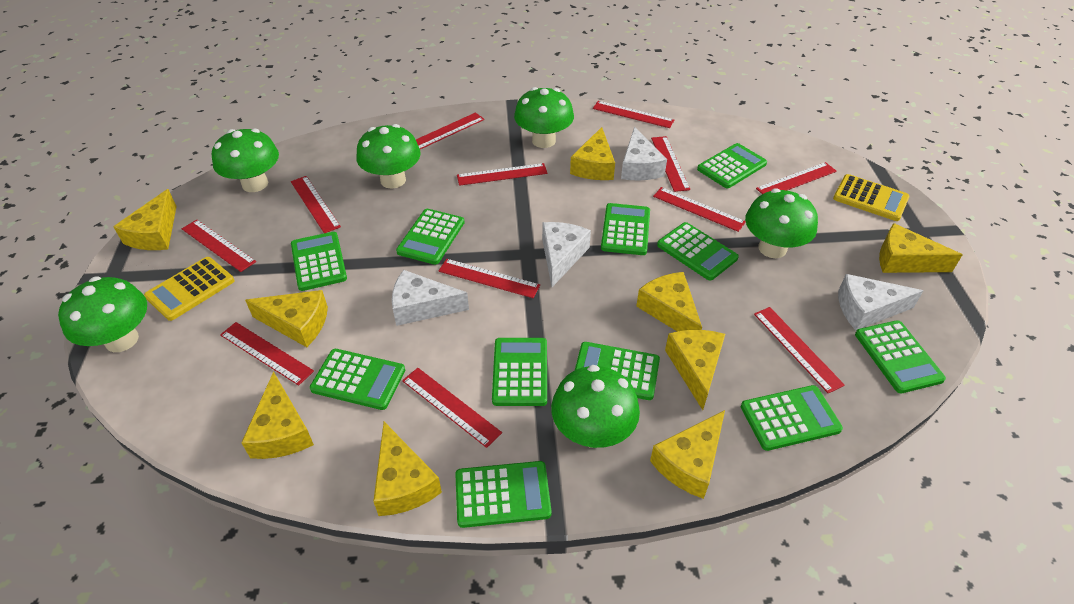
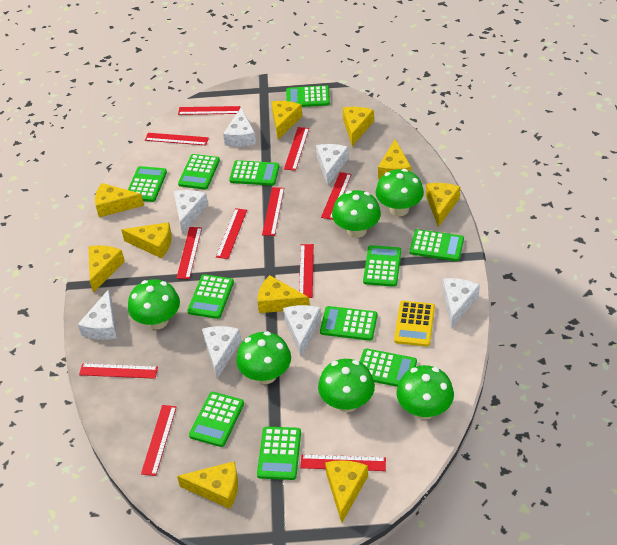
red ruler: [182,220,256,272] [220,322,314,386] [291,176,341,233] [402,368,502,448] [416,112,485,149] [439,259,540,298] [457,163,548,186] [593,101,674,128] [651,136,690,192] [653,187,746,232] [754,307,845,394] [756,162,837,194] = 12 -> [79,363,158,379] [141,405,176,476] [145,133,209,146] [177,227,202,279] [178,106,240,115] [216,208,247,259] [262,187,284,236] [284,127,309,171] [299,244,314,298] [300,455,386,471] [321,172,352,220] = 11
white cheese: [392,270,469,326] [542,222,591,287] [621,127,667,180] [838,274,923,330] = 4 -> [78,289,117,340] [174,190,208,234] [202,326,241,379] [223,108,256,147] [283,305,321,357] [316,144,349,186] [442,278,480,329] = 7
yellow calculator: [144,257,234,321] [833,174,910,221] = 2 -> [394,301,435,347] = 1
yellow cheese: [113,189,177,250] [241,371,314,459] [245,290,328,347] [373,422,442,516] [570,127,615,180] [636,272,702,331] [650,410,725,499] [665,330,725,410] [879,223,962,273] = 9 -> [88,245,125,293] [95,183,144,217] [121,222,172,258] [177,461,238,509] [258,275,310,313] [272,101,302,140] [325,460,368,523] [343,107,374,146] [378,140,411,179] [426,183,460,227] = 10

